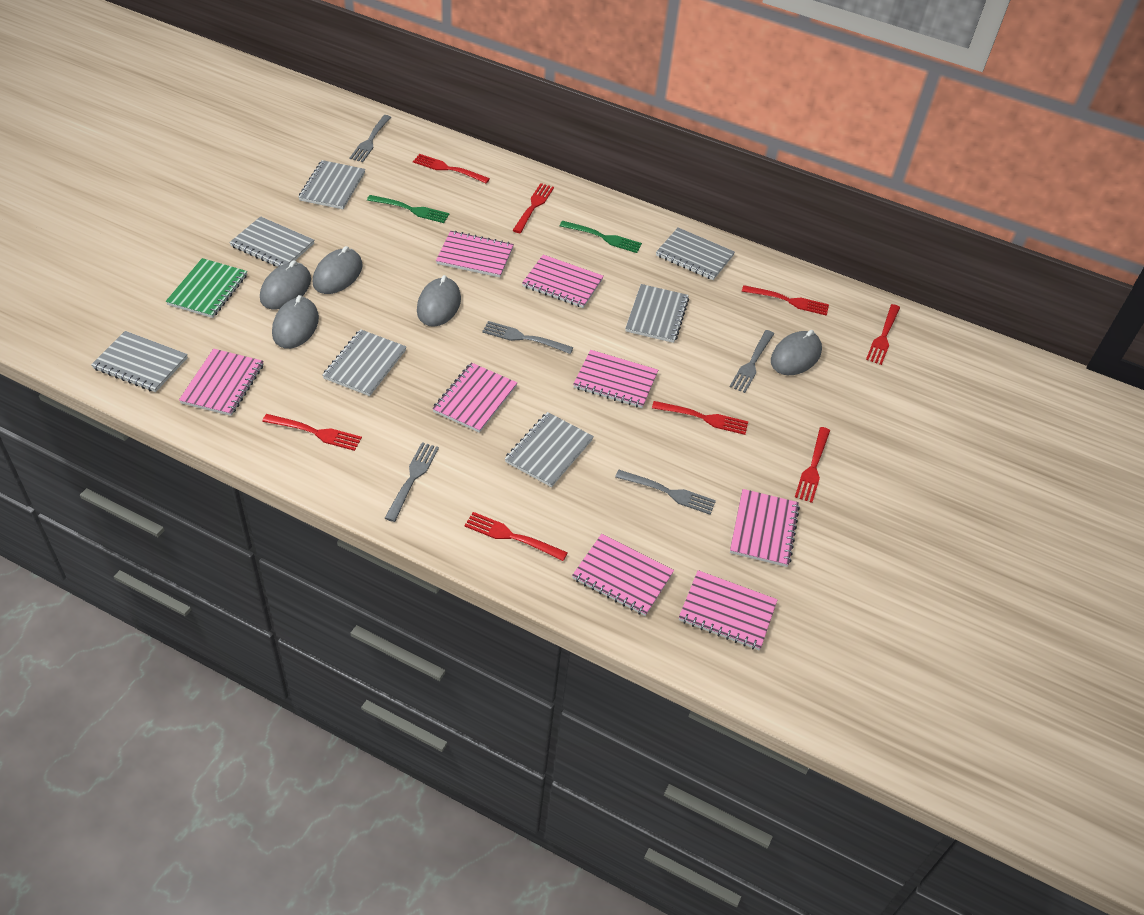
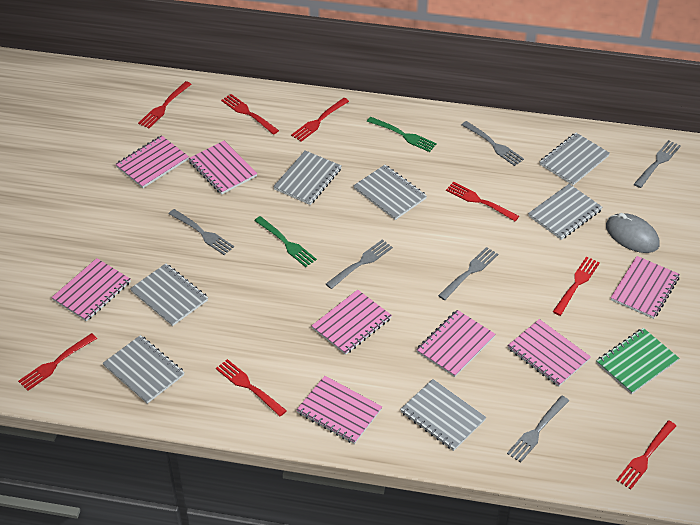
grey fork: [349,115,391,162] [385,442,439,522] [482,321,573,354] [615,470,716,515] [730,330,774,393] = 5 -> [169,209,234,255] [326,239,393,289] [438,247,498,300] [462,121,524,166] [507,396,569,463] [634,140,681,188] = 6
grey mouse: [260,260,311,310] [272,295,319,349] [313,246,363,294] [417,275,461,327] [771,330,822,375] = 5 -> [606,213,659,253] = 1

